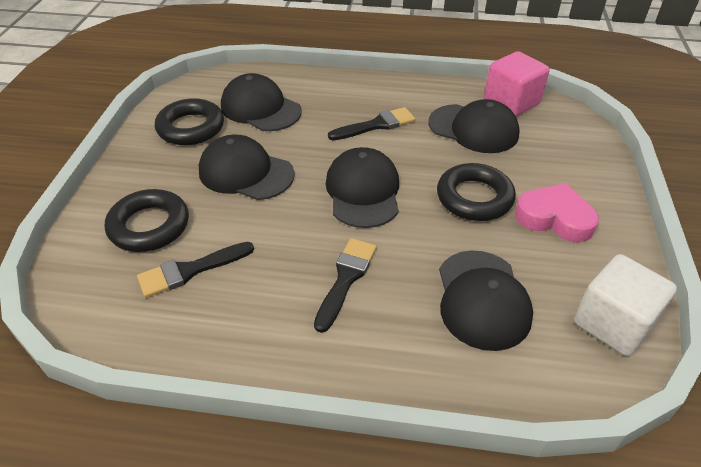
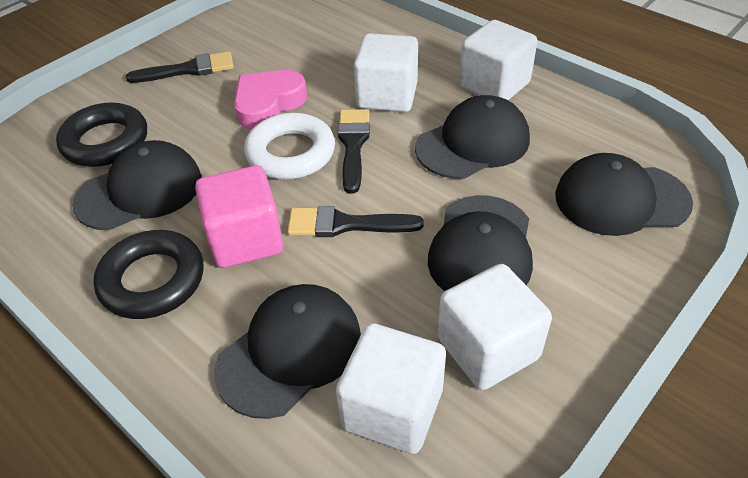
black ring: [105,189,189,252] [155,98,224,145] [437,163,516,221] = 3 -> [56,103,147,167] [93,230,204,319] = 2
white cube: [574,254,677,356] = 1 -> [336,323,446,454] [354,33,418,112] [438,264,552,390] [459,20,537,100] = 4
white ring: none = 0 -> [244,113,335,180] = 1

